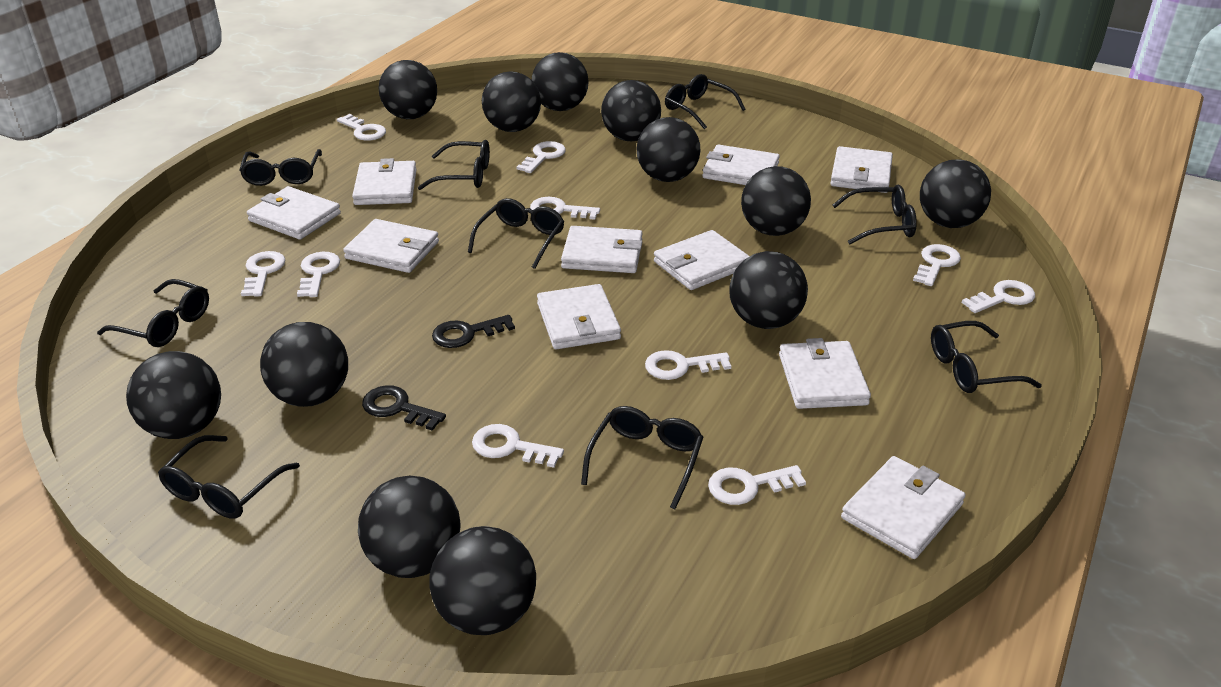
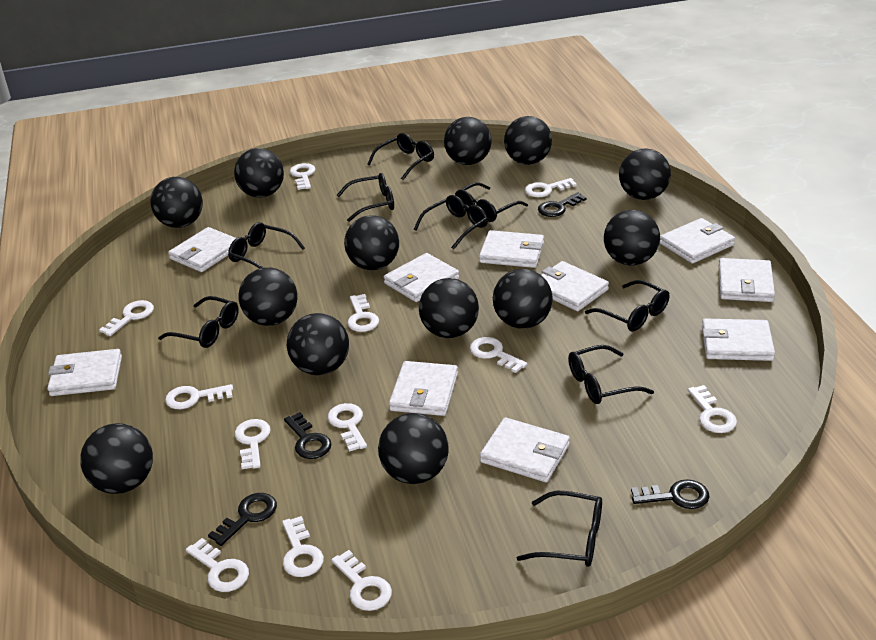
black ball: [126,351,221,439] [260,322,348,407] [358,476,461,578] [378,60,437,119] [430,526,536,635] [482,71,541,132] [532,52,589,111] [601,80,661,142] [637,117,701,182] [729,251,808,329] [741,166,811,236] [920,159,991,228] = 12 -> [80,423,153,494] [150,177,203,228] [234,148,284,198] [238,267,297,326] [287,313,349,375] [344,215,399,270] [378,413,449,484] [419,278,479,338] [444,117,492,165] [493,269,553,329] [504,116,552,165] [604,210,660,265] [619,148,671,200] = 13
black key: [362,385,446,431] [432,315,515,348] = 2 -> [208,493,277,546] [284,412,331,459] [538,192,587,217] [631,479,710,509] = 4
white key: [241,251,286,297] [297,252,340,297] [337,114,386,141] [472,424,564,468] [516,141,566,173] [530,197,600,220] [645,350,731,380] [708,465,806,505] [913,244,961,286] [961,280,1035,313] = 10 -> [99,300,154,336] [165,384,233,409] [186,538,249,592] [235,419,271,469] [282,516,324,577] [290,163,315,190] [328,403,367,452] [331,550,392,611] [347,294,379,332] [470,337,527,373] [525,178,577,197] [688,385,737,433] = 12

